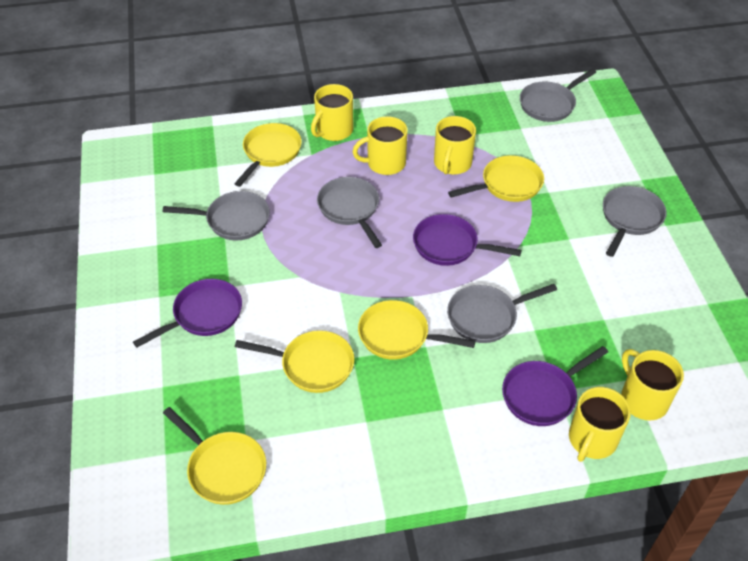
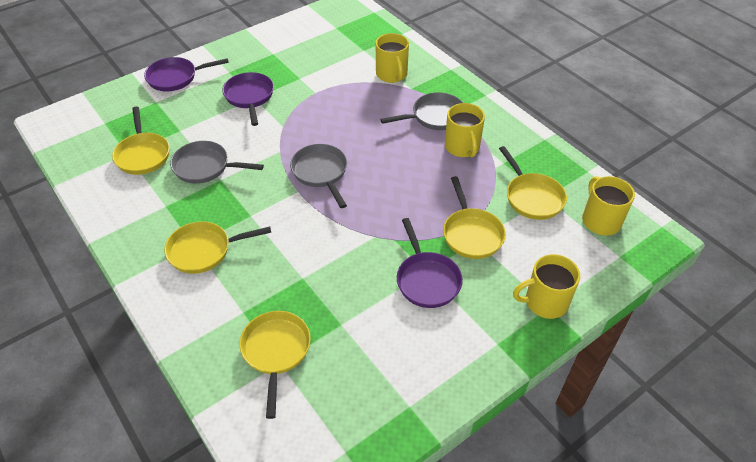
grey pan: [163,191,270,241] [317,177,382,248] [447,284,557,343] [520,69,596,122] [603,186,667,257] = 5 -> [170,141,264,184] [290,144,347,208] [380,92,463,130] = 3
yellow mug: [311,84,353,141] [353,116,408,175] [434,116,476,174] [569,387,631,462] [621,349,684,420] = 5 -> [376,33,409,83] [445,103,485,157] [513,254,580,319] [582,176,635,236] = 4

